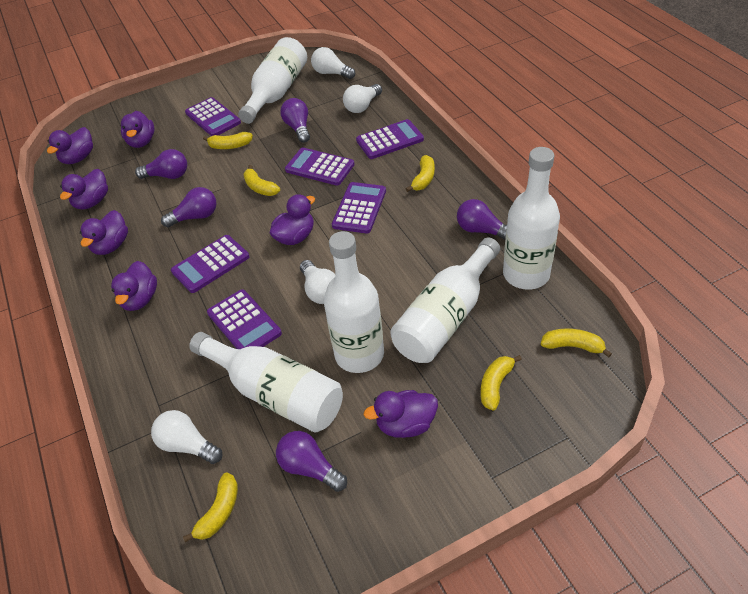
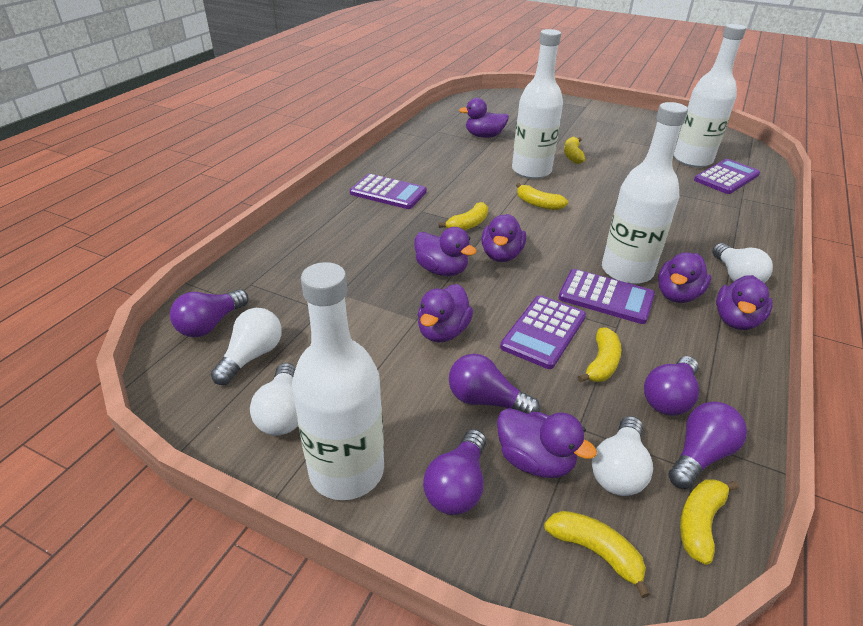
purple calculator: [171,235,249,293] [185,97,241,136] [207,289,282,349] [285,148,355,186] [332,182,386,234] [356,119,424,159] = 6 -> [350,174,427,209] [500,295,586,369] [558,269,655,324] [694,159,760,194] = 4
white bottle: [189,332,343,432] [238,37,307,124] [324,231,384,373] [390,237,500,363] [503,147,560,290] = 5 -> [292,262,384,500] [512,29,563,179] [602,102,688,284] [674,24,746,167] = 4

